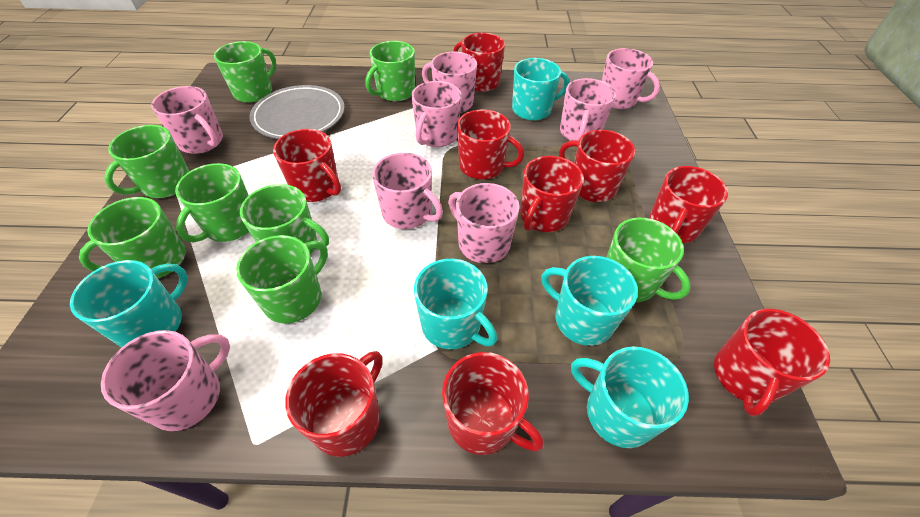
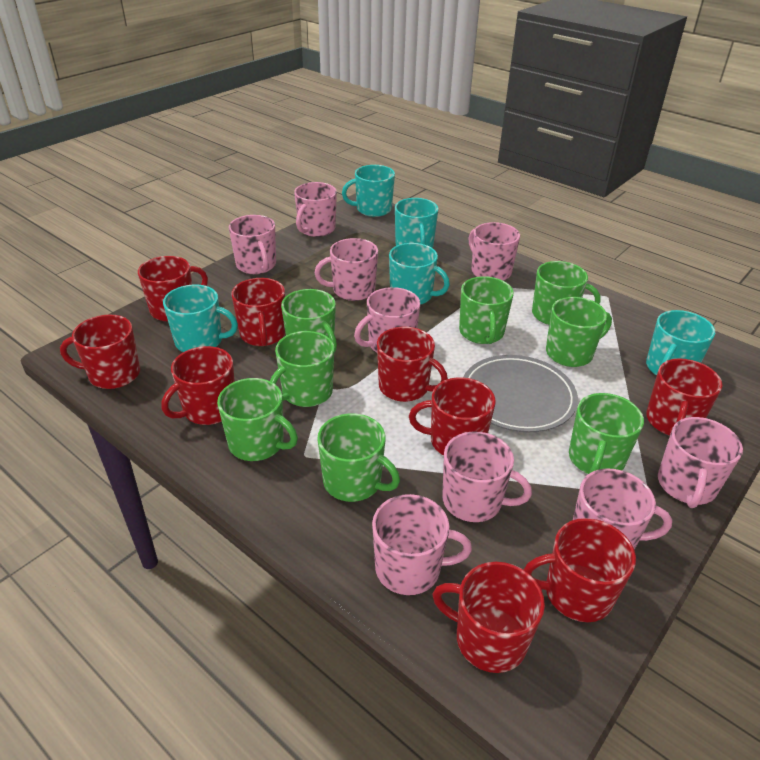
pink mug: [101,330,230,431] [151,86,223,154] [372,153,443,229] [411,81,462,147] [422,52,477,113] [448,183,519,263] [560,78,616,141] [602,48,660,109] = 8 -> [229,215,276,274] [294,182,337,237] [315,238,378,301] [354,287,420,352] [372,494,472,595] [442,431,532,522] [469,222,520,281] [573,468,672,550] [658,417,743,508] = 9

